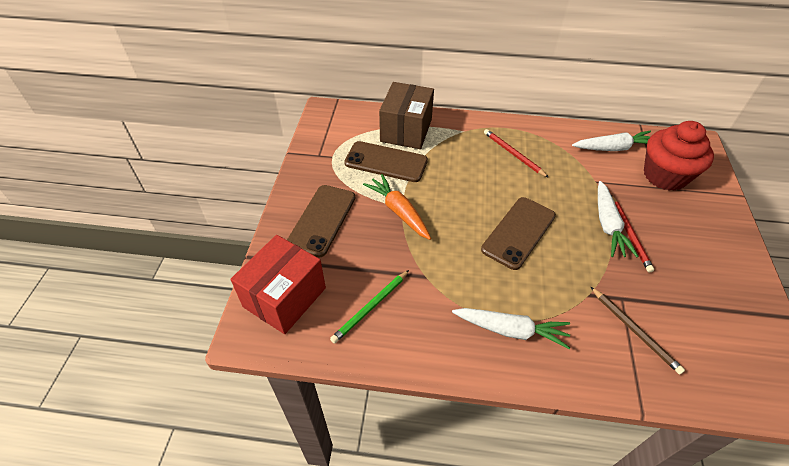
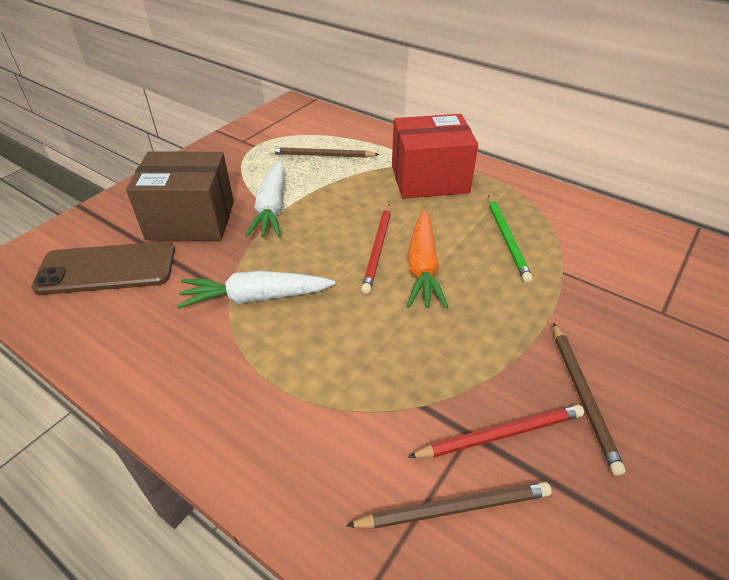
brown pencil: [591,287,685,374] = 1 -> [269,147,380,158] [346,482,552,529] [554,323,626,475] = 3
brown phone: [287,185,355,258] [344,141,428,182] [481,197,556,270] = 3 -> [31,241,175,295] = 1
red cupcake: [644,121,714,191] = 1 -> none = 0
white carrot: [452,308,570,349] [572,131,651,151] [598,181,638,257] = 3 -> [177,271,335,309] [245,161,284,237] = 2

